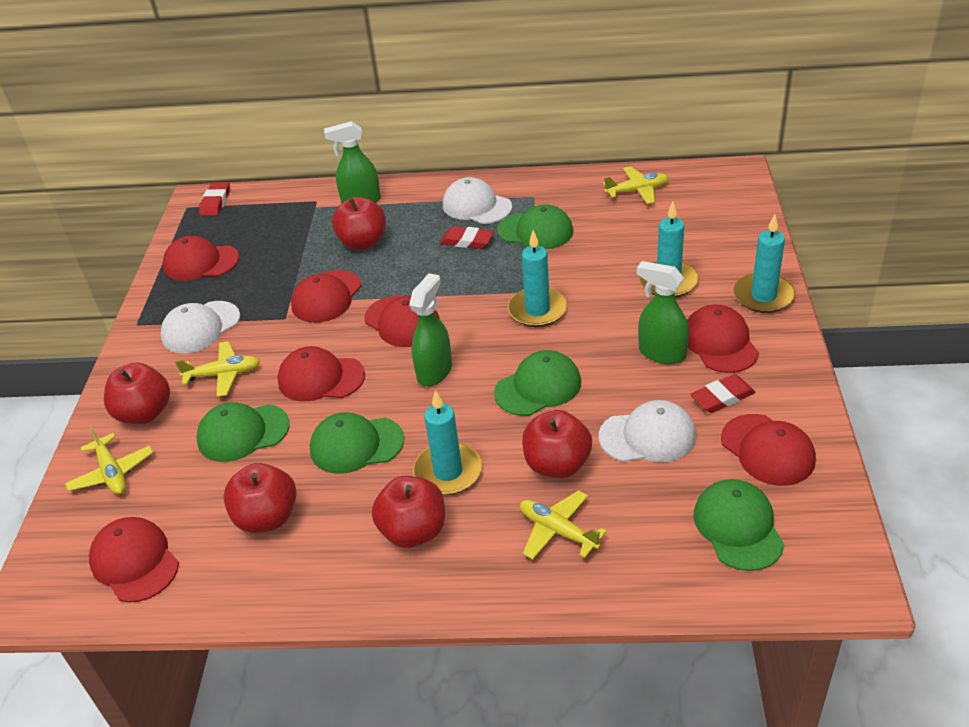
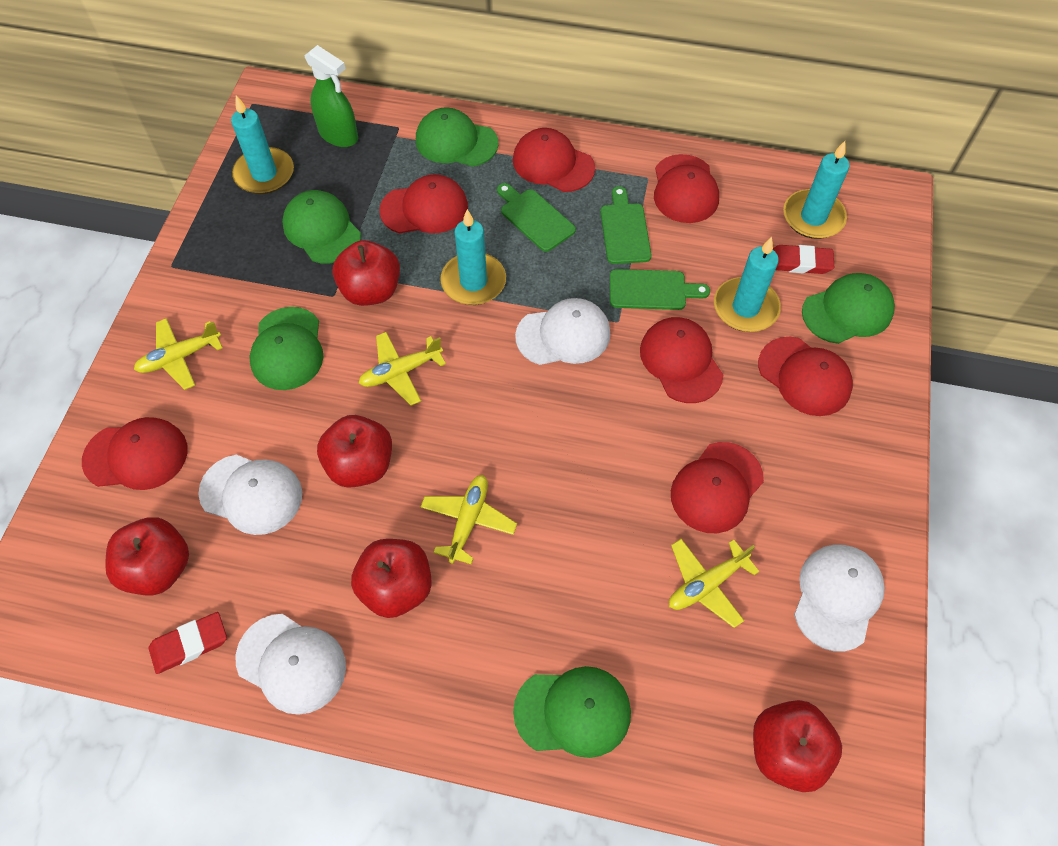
green cutting board: none = 0 -> [497,183,576,252] [601,186,652,264] [610,269,710,310] = 3
green spray bottle: [324,121,381,203] [409,273,452,387] [637,261,689,364] = 3 -> [304,45,358,147] = 1
red eraser: [199,182,230,216] [440,226,494,249] [690,374,755,413] = 3 -> [149,612,227,674] [773,245,834,274] = 2
white cap: [160,301,240,354] [443,177,512,224] [599,400,696,462] = 3 -> [198,455,302,535] [236,614,346,715] [515,298,610,365] [794,544,885,652] = 4

